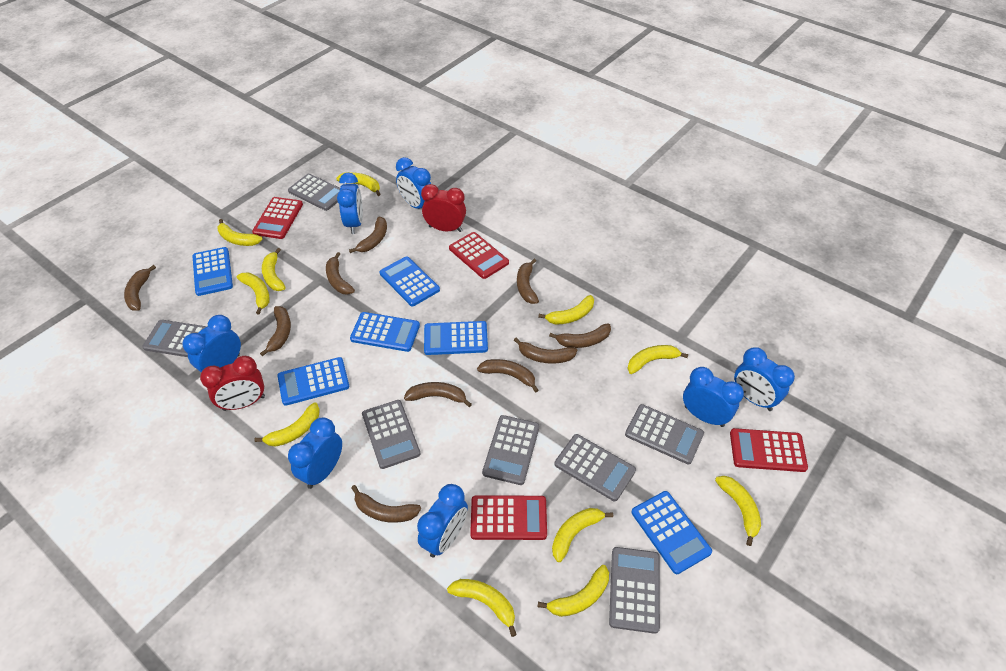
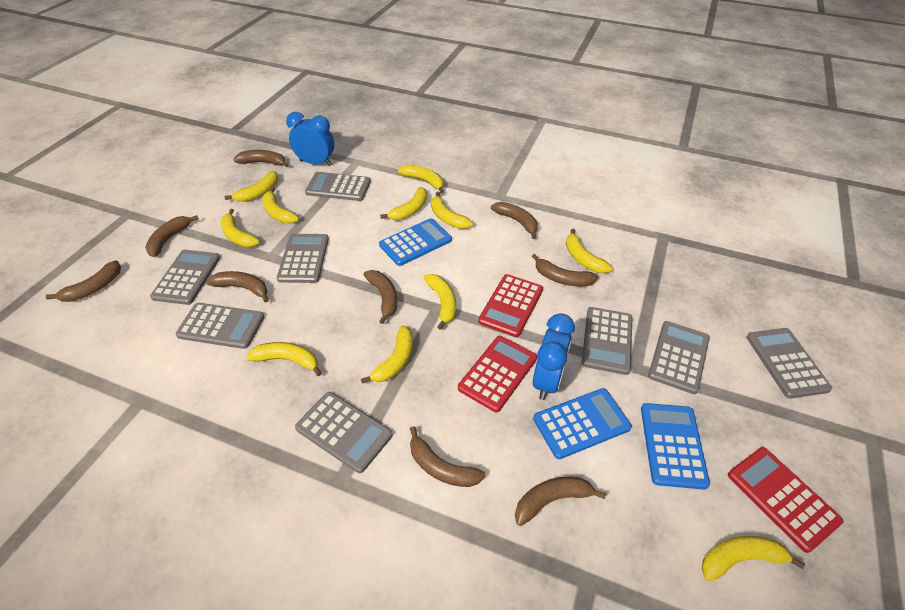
blue calculator: [193,247,233,296] [277,357,349,406] [350,312,420,352] [379,256,440,306] [424,321,488,355] [631,491,712,574] = 6 -> [379,218,452,266] [533,388,632,459] [641,403,710,490] = 3
blue clock: [182,315,241,373] [288,417,342,489] [337,173,363,234] [396,157,431,209] [417,484,468,557] [683,367,744,427] [734,347,795,411] = 7 -> [286,112,334,166] [533,313,575,400] = 2
brown banana: [124,265,156,311] [260,306,291,356] [326,252,355,295] [349,216,387,253] [351,485,421,523] [404,382,472,407] [477,359,539,393] [514,338,577,364] [517,259,539,304] [549,323,611,348] = 10 -> [46,260,121,302] [145,215,199,257] [206,271,269,302] [233,150,288,167] [363,270,397,324] [410,426,485,487] [491,202,538,239] [515,477,606,526] [532,254,598,286] = 9
grey calculator: [142,320,207,357] [288,174,340,211] [362,400,420,469] [482,415,539,485] [554,434,636,501] [609,547,660,634] [625,404,704,464] = 7 -> [150,250,220,305] [175,303,264,349] [277,234,329,283] [295,392,393,473] [305,172,371,201] [582,307,633,375] [648,321,710,394] [747,328,832,399] = 8
red calculator: [252,197,303,239] [449,232,509,279] [470,495,547,540] [730,428,808,472] = 4 -> [458,336,537,412] [478,274,543,337] [728,447,843,553] = 3
red clock: [200,356,265,411] [421,184,466,232] = 2 -> none = 0

